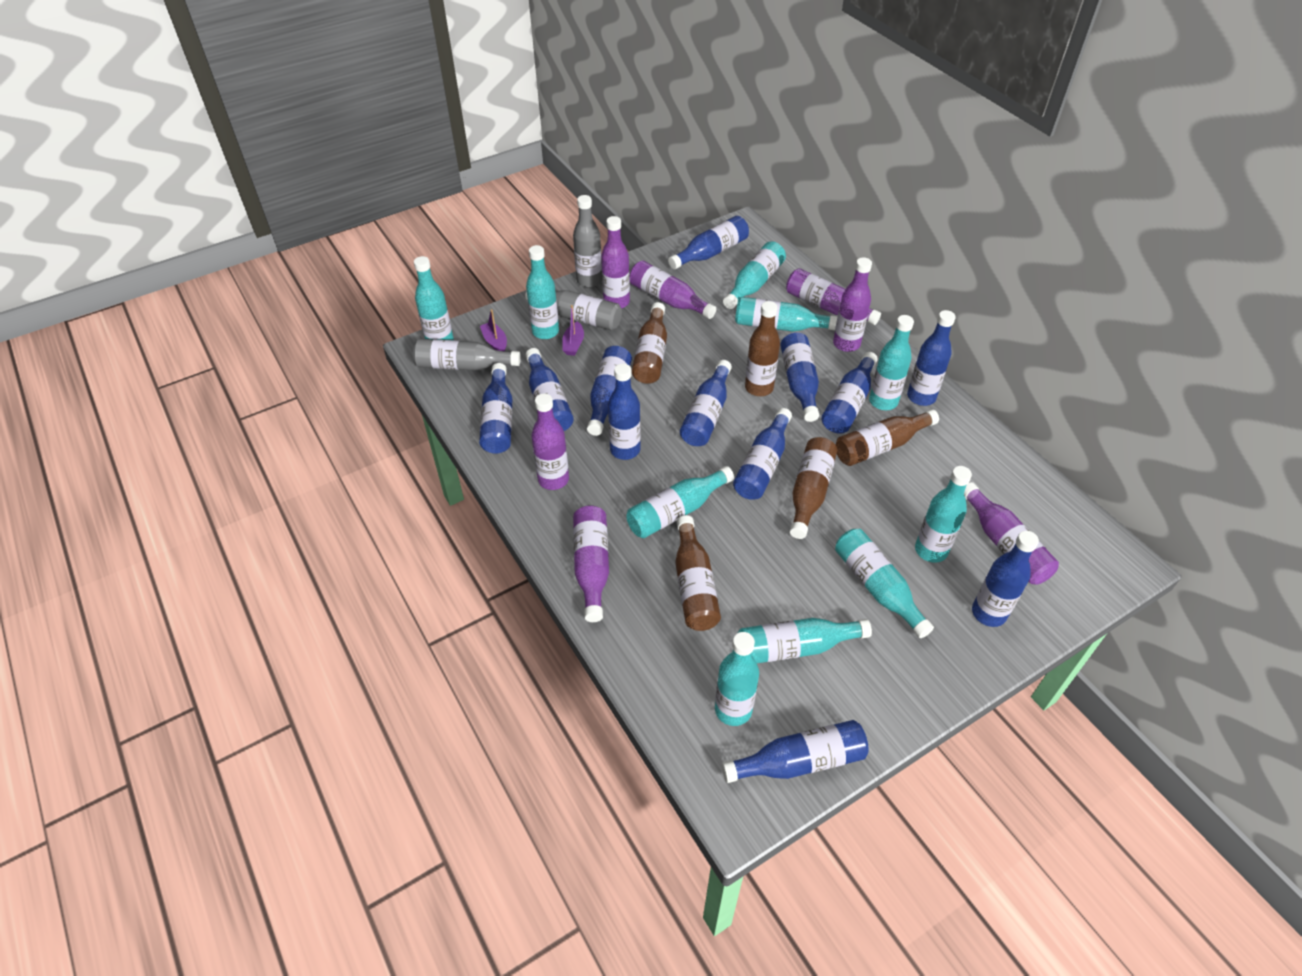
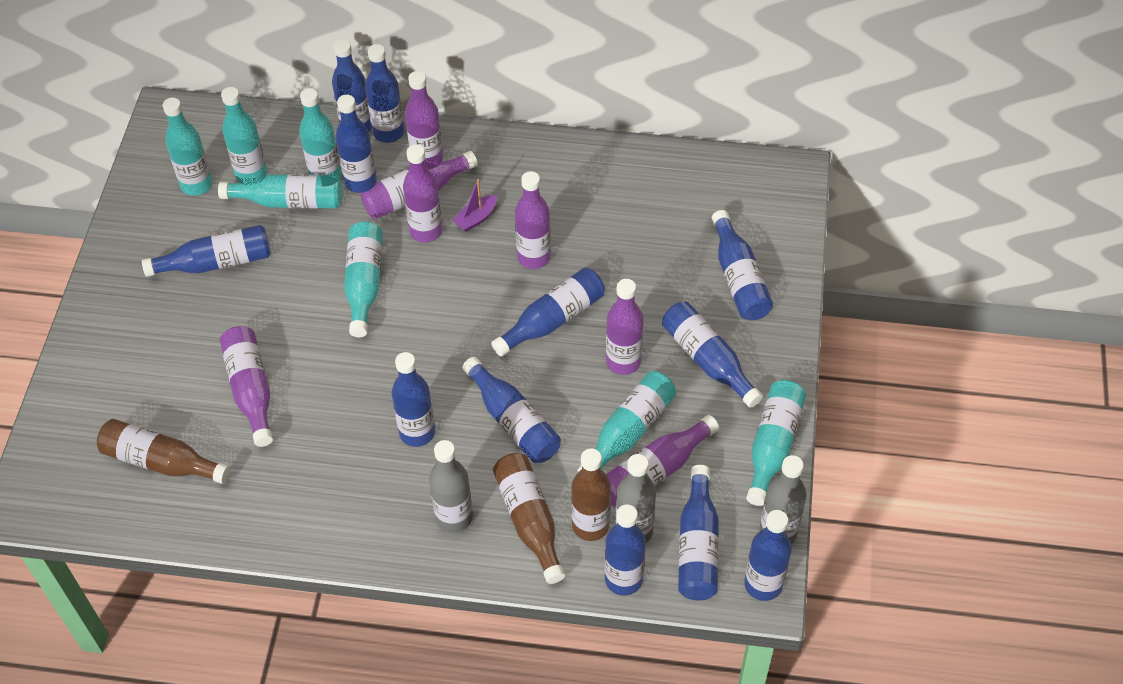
brown bottle: [632,302,667,384] [675,515,721,631] [745,301,780,396] [790,437,837,539] [836,409,939,466] = 5 -> [97,419,230,484] [493,453,565,584] [571,448,611,541] = 3
purple boat: [480,309,507,351] [562,305,584,356] = 2 -> [452,179,497,232] = 1
turquoise bottle: [414,256,454,340] [526,245,559,339] [626,466,734,538] [715,632,759,726] [723,241,786,309] [735,297,838,332] [738,618,872,663] [835,529,934,638] [869,315,914,410] [915,466,972,563] = 10 -> [163,98,213,196] [218,174,342,208] [221,87,267,183] [299,88,342,178] [344,221,383,337] [577,371,676,472] [746,380,806,506] = 7

